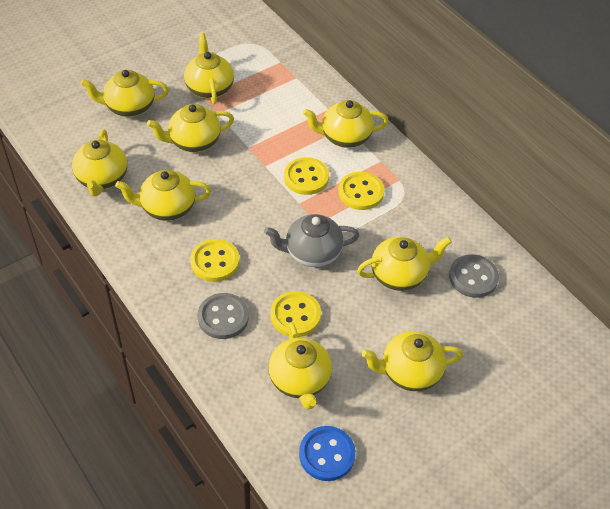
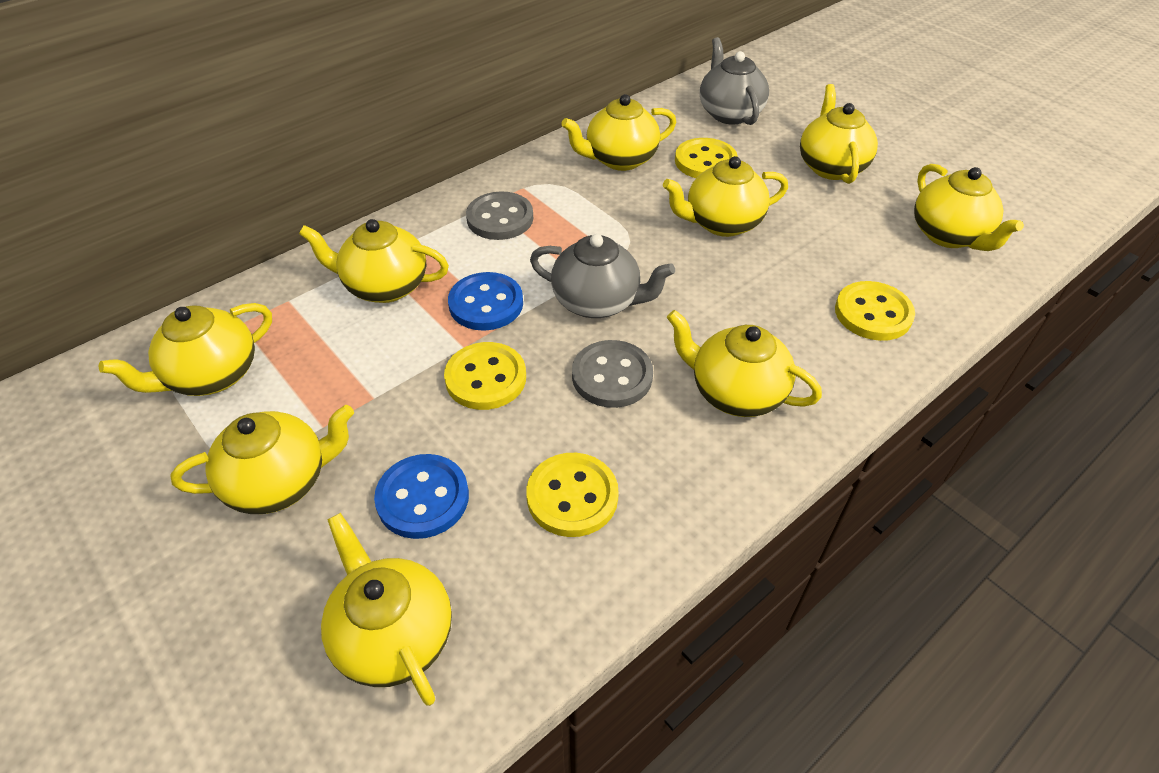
blue button: [299,426,356,481] = 1 -> [374,454,469,539] [448,272,523,331] = 2
grey teapot: [264,214,360,267] = 1 -> [530,234,675,318] [700,37,769,125] = 2

